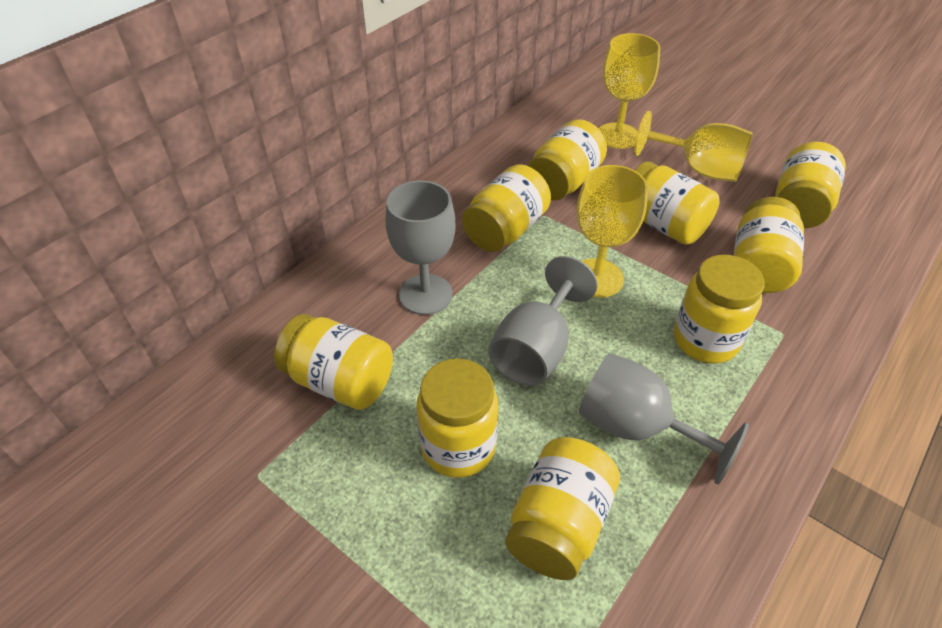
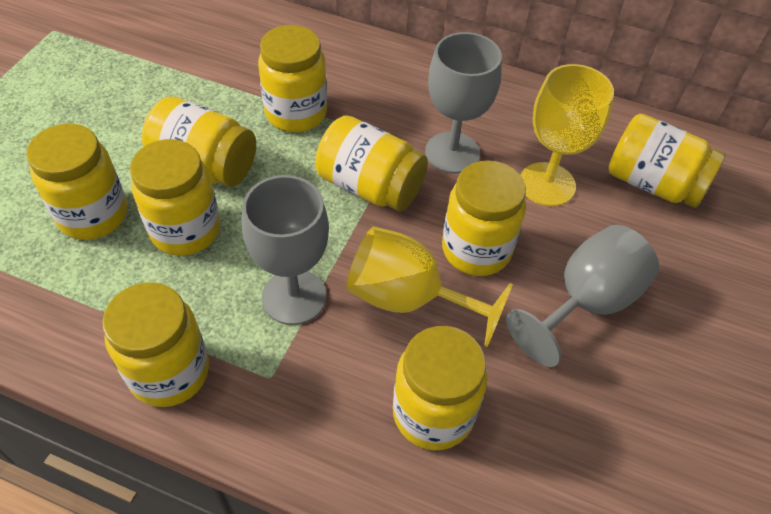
yellow goblet: [577,165,648,298] [599,33,660,149] [634,111,753,182] = 3 -> [346,227,513,347] [520,64,614,206] = 2

